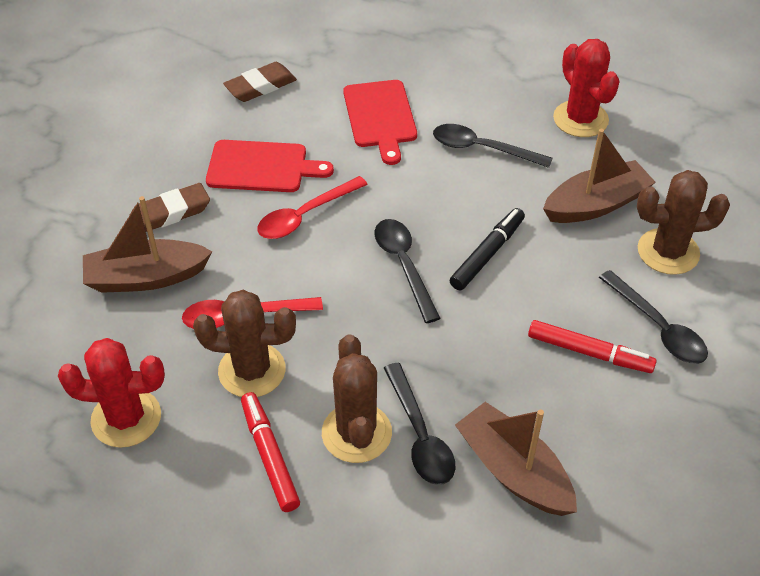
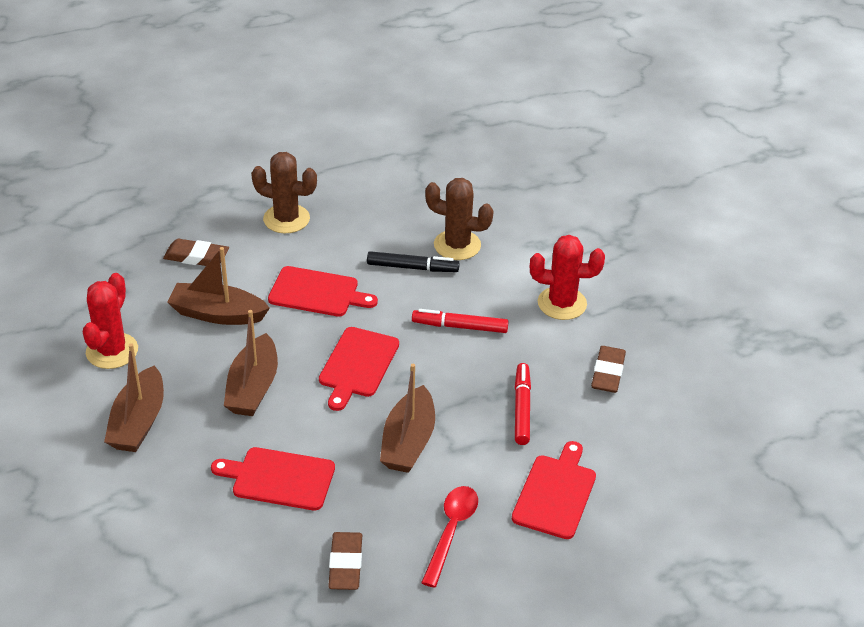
black spoon: [375,219,441,323] [384,363,455,485] [433,124,553,168] [599,270,708,364] = 4 -> none = 0
brown boat: [83,196,213,293] [455,402,577,516] [543,129,656,223] = 3 -> [104,343,164,452] [167,247,270,325] [224,310,278,416] [380,364,435,473] = 4
brown cactus: [193,290,296,397] [322,334,392,463] [637,170,730,275] = 3 -> [251,152,317,233] [425,178,494,260] = 2
brown eraser: [130,183,210,232] [223,62,297,102] = 2 -> [163,239,229,266] [328,532,362,590] [591,346,626,393] = 3
red cutting board: [206,140,334,192] [343,80,417,165] = 2 -> [211,447,335,511] [268,266,378,317] [319,327,399,411] [512,441,596,539] = 4
red spoon: [182,297,323,329] [257,176,368,239] = 2 -> [421,486,478,588] = 1

